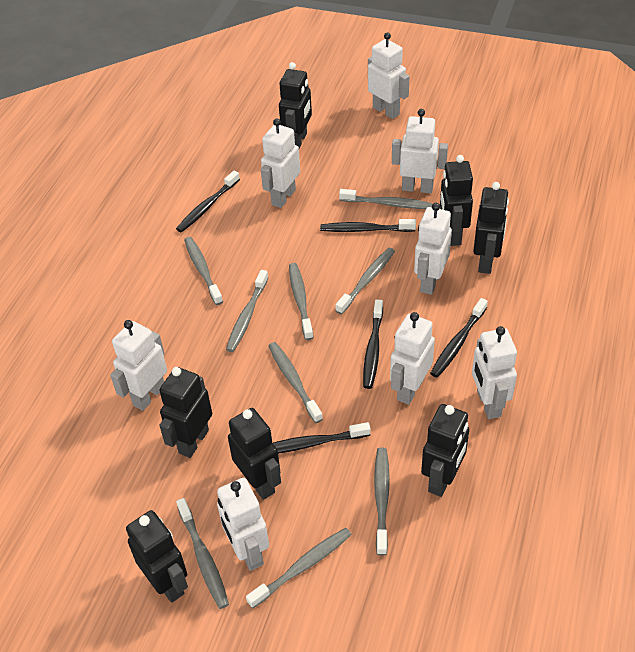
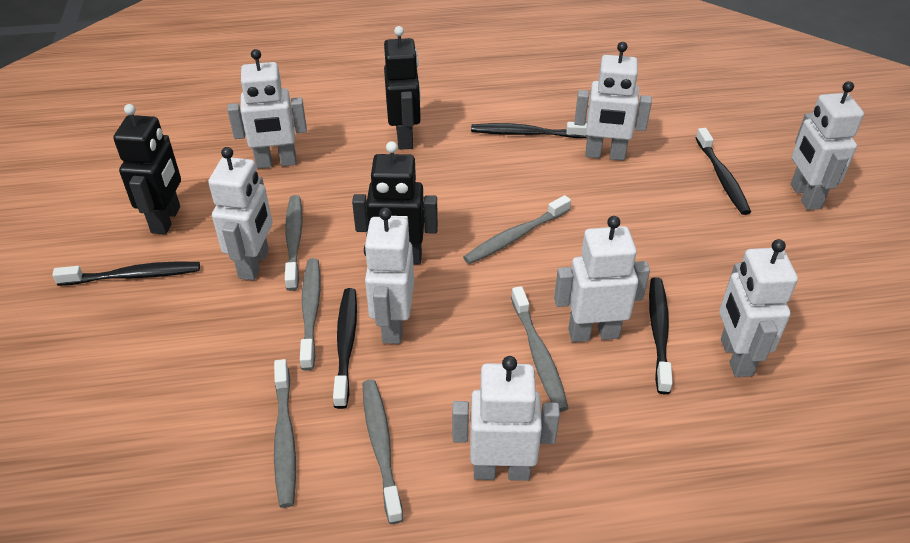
black robot: [126,510,188,603] [159,367,212,458] [228,408,281,500] [279,62,312,148] [421,404,469,497] [440,155,473,246] [473,182,509,274] = 7 -> [113,104,181,234] [352,141,438,264] [384,26,421,150] = 3
grey toothbrush: [176,498,229,609] [184,237,223,305] [226,270,268,352] [246,528,352,609] [268,342,323,423] [289,263,314,340] [335,248,395,315] [339,189,432,209] [374,448,390,556] = 9 -> [274,359,296,508] [285,195,303,291] [300,258,321,371] [363,379,403,524] [463,195,571,264] [511,286,568,412] = 6

